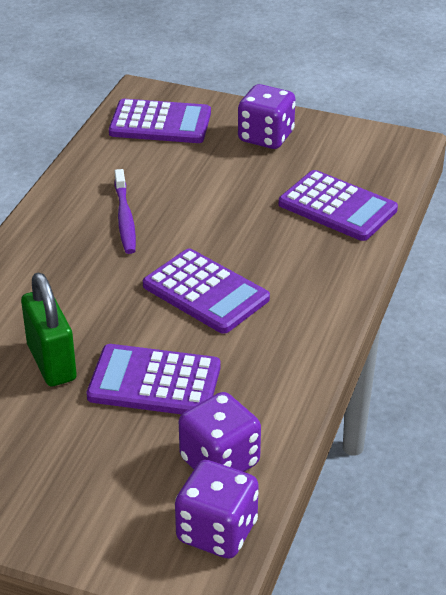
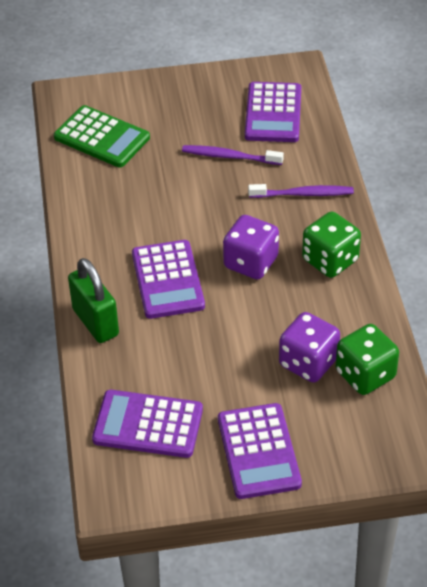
green calculator: none = 0 -> [54,105,150,167] = 1
green dice: none = 0 -> [302,211,361,278] [336,324,399,395] = 2
purple dice: [175,460,259,559] [179,392,261,472] [238,84,296,149] = 3 -> [223,215,279,279] [279,312,340,383] = 2
purple toothbrush: [115,169,136,254] = 1 -> [182,145,284,165] [248,184,354,198] = 2

